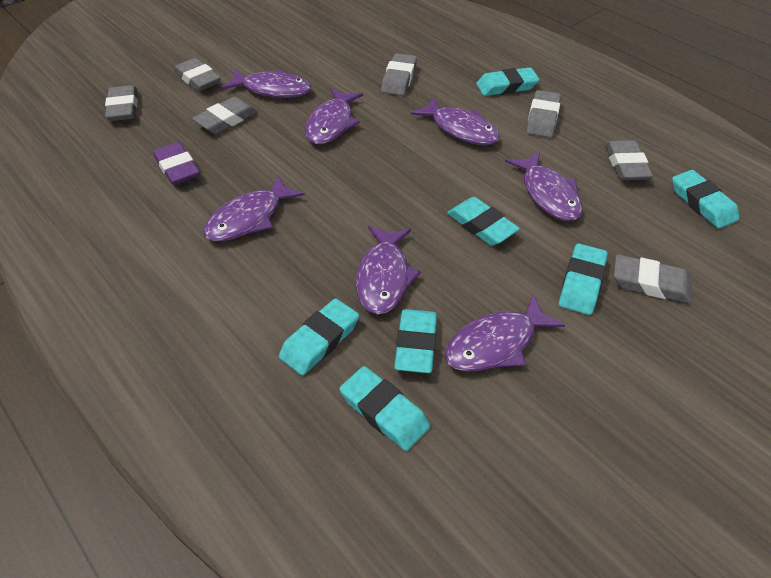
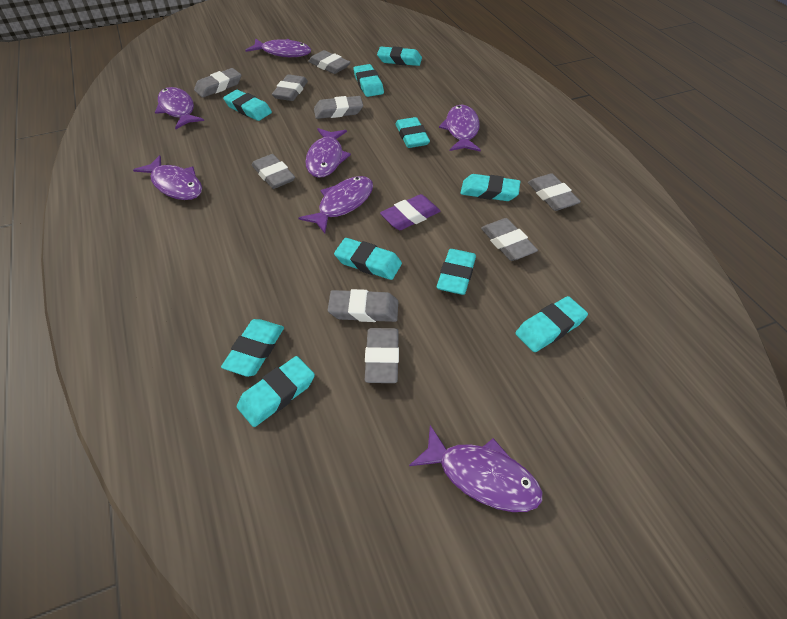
grey eraser: [105,85,138,121] [174,58,221,91] [192,97,258,134] [381,53,417,96] [526,90,561,138] [605,140,653,180] [614,255,692,303] = 7 -> [194,68,241,98] [252,154,295,189] [272,74,308,101] [308,50,350,74] [314,96,363,119] [328,289,398,322] [365,328,399,383] [481,218,538,261] [528,173,581,211] = 9
turquoise eraser: [279,298,359,375] [340,366,430,451] [394,309,437,373] [447,197,520,246] [476,67,539,96] [559,243,608,315] [672,170,739,229] = 7 -> [221,319,284,377] [223,90,272,121] [237,356,315,427] [334,238,402,280] [353,64,384,97] [377,46,422,66] [396,117,430,148] [436,249,476,295] [460,174,520,201] [516,296,588,352] = 10

